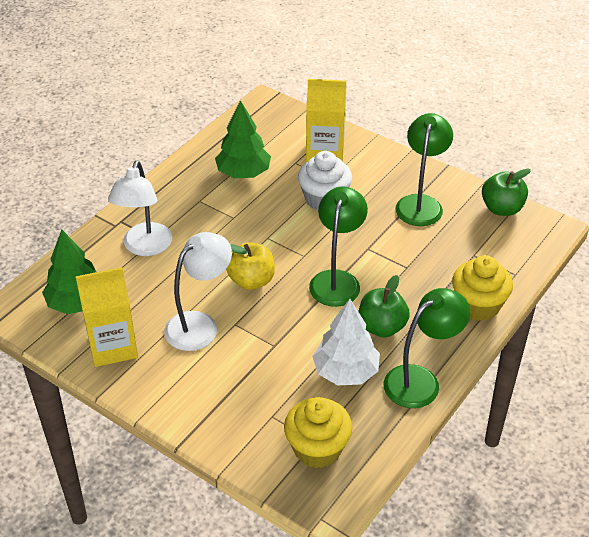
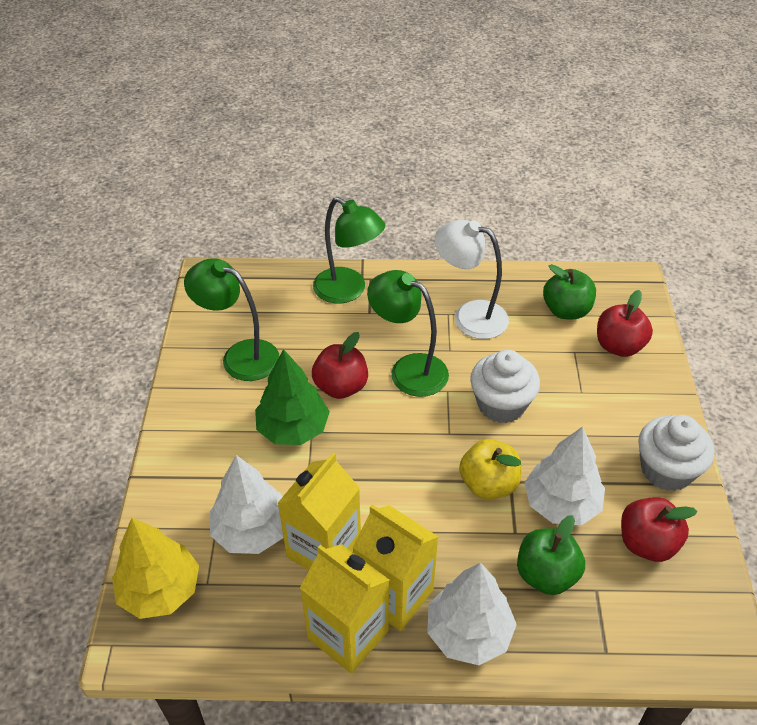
green tree: [42,230,96,314] [215,100,271,178] = 2 -> [255,349,330,445] = 1
red apple: none = 0 -> [312,332,368,399] [597,290,653,357] [621,497,698,562] = 3
white cupcake: [298,151,352,211] = 1 -> [470,350,540,423] [638,415,714,491] = 2
white lamp: [108,160,172,256] [164,232,232,351] = 2 -> [434,220,509,339] = 1
white tree: [312,299,380,385] = 1 -> [210,455,284,554] [427,563,517,665] [524,427,605,525] = 3
yellow carton: [76,267,138,367] [306,79,346,162] = 2 -> [277,453,361,570] [300,544,389,674] [352,504,438,631] = 3
yellow cupcake: [284,397,352,468] [452,255,513,321] = 2 -> none = 0
yellow tree: none = 0 -> [112,518,199,619] = 1

